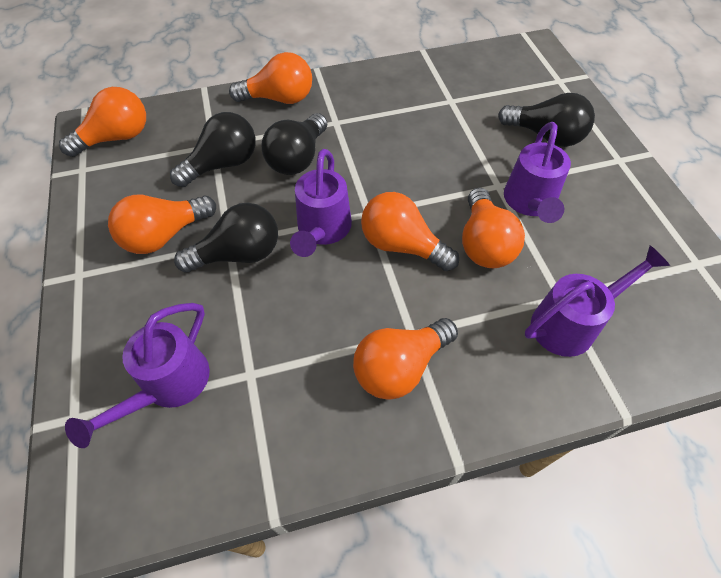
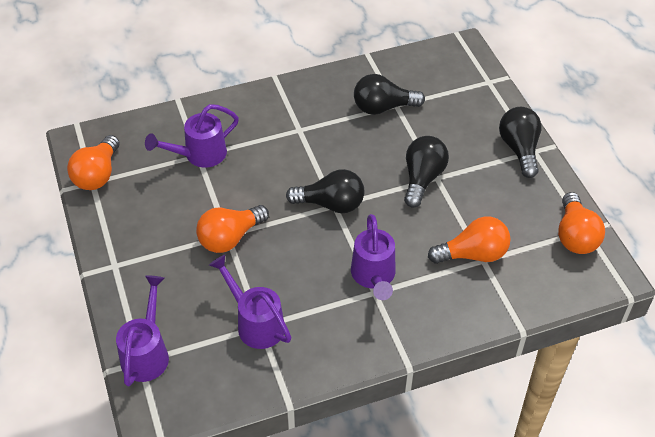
orange light bulb: [59,87,146,157] [108,195,216,254] [229,52,312,104] [353,318,458,400] [361,192,459,271] [462,188,525,268] = 6 -> [67,135,119,190] [196,205,269,253] [428,216,511,264] [558,192,605,254] = 4

